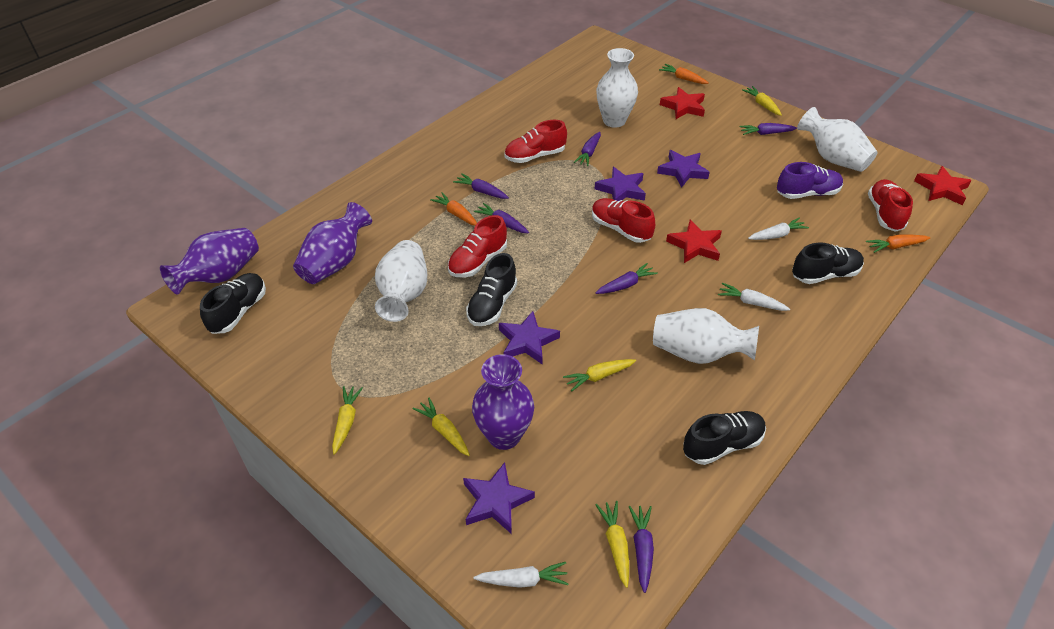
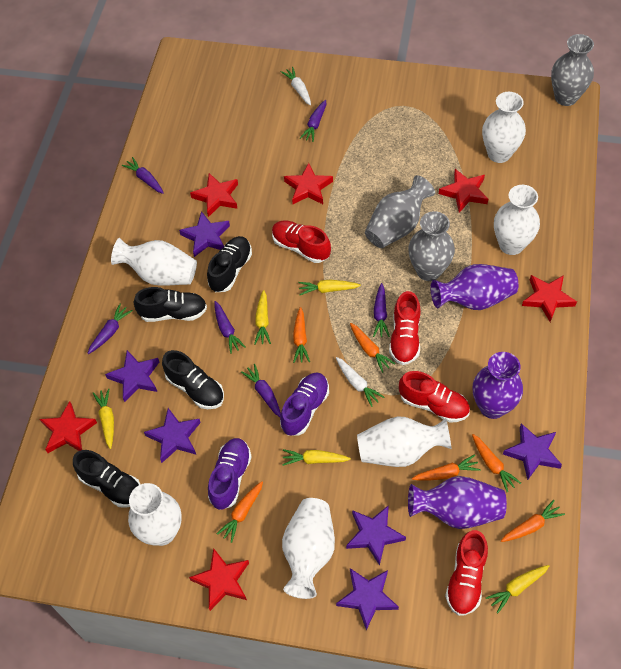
grey vase: none = 0 -> [365,175,435,248] [408,211,455,281] [551,34,594,106] = 3
orange carrot: [430,192,477,226] [659,64,709,84] [866,235,931,253] = 3 -> [217,481,263,543] [293,307,310,363] [350,323,396,373] [412,454,481,481] [472,434,521,492] [501,500,565,542] = 6
purple shoe: [777,162,843,199] = 1 -> [208,438,252,510] [280,372,329,436] = 2
purple star: [463,462,535,534] [499,311,560,364] [594,167,646,201] [657,150,710,188] = 4 -> [105,350,159,402] [144,408,201,463] [179,211,230,257] [336,568,399,630] [346,505,406,566] [503,423,562,480] = 6
red star: [660,87,705,119] [666,220,722,263] [914,166,972,205] = 3 -> [40,401,97,453] [189,548,249,611] [190,173,238,217] [284,163,333,204] [439,169,488,213] [522,275,577,322] = 6
white carrot: [473,562,569,588] [718,283,790,311] [748,217,809,240] = 3 -> [281,67,311,105] [336,357,384,407] = 2
white vase: [375,240,427,322] [596,48,638,128] [653,308,759,364] [797,107,878,172] = 4 -> [111,238,197,286] [128,483,182,546] [282,498,335,599] [357,417,452,467] [482,92,526,163] [494,185,540,255] = 6

